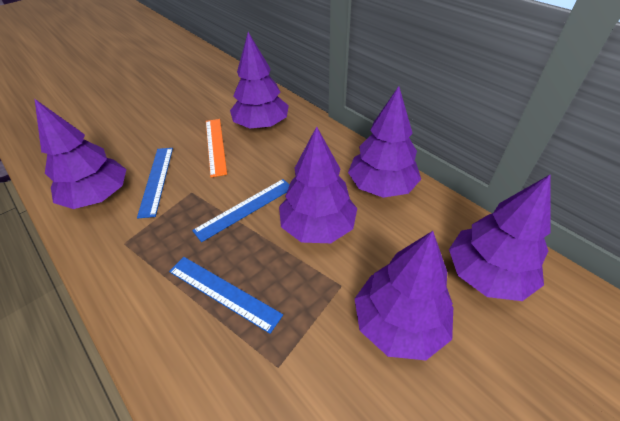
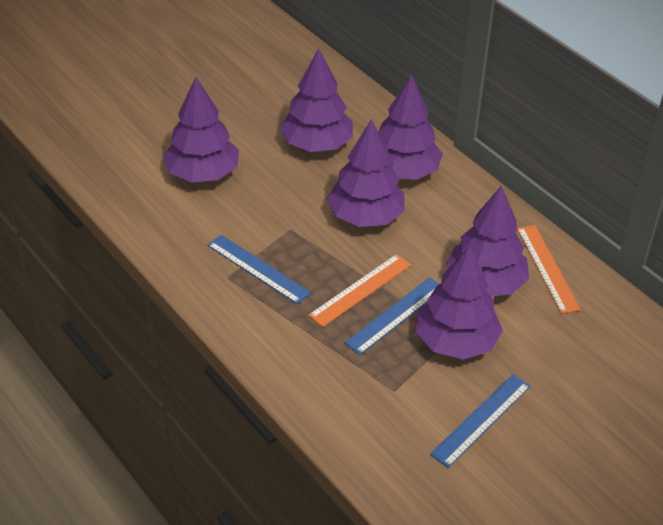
orange ruler: [206,119,227,177] = 1 -> [308,254,411,327] [517,225,581,314] = 2

